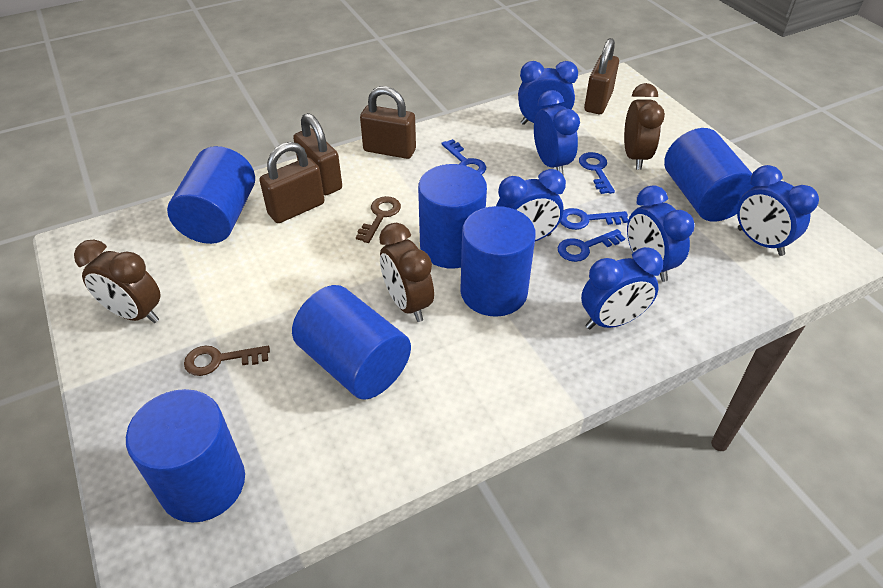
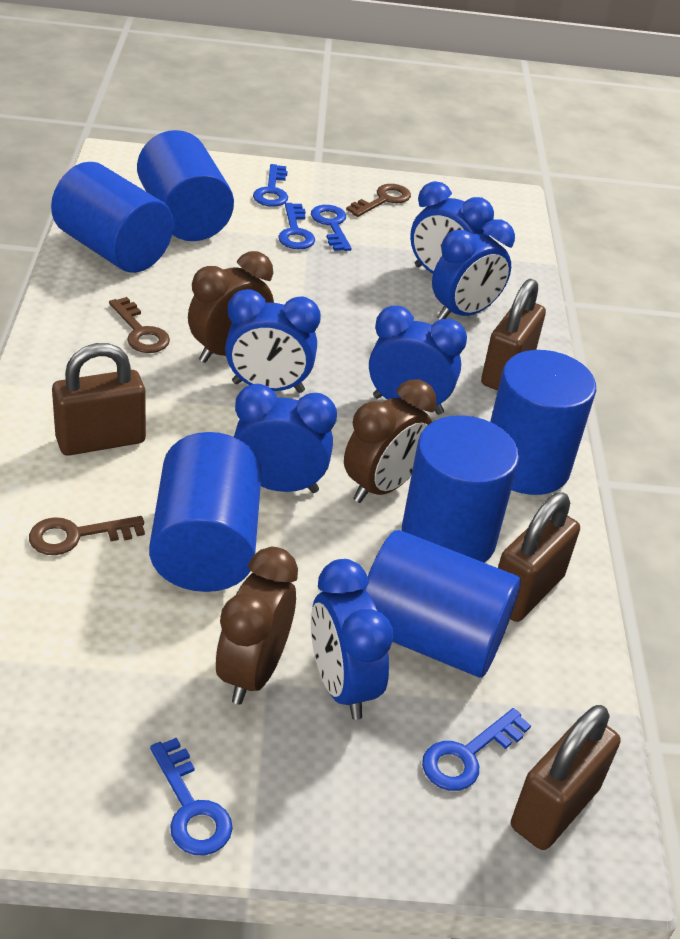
blue key: [441,139,486,175] [558,229,625,262] [560,208,628,230] [579,152,615,194] = 4 -> [150,737,233,855] [253,164,288,207] [278,203,315,249] [311,205,352,251] [422,708,531,791] = 5
brown key: [184,346,270,376] [356,196,401,243] = 2 -> [29,516,145,555] [109,297,170,353] [346,184,411,217] = 3

